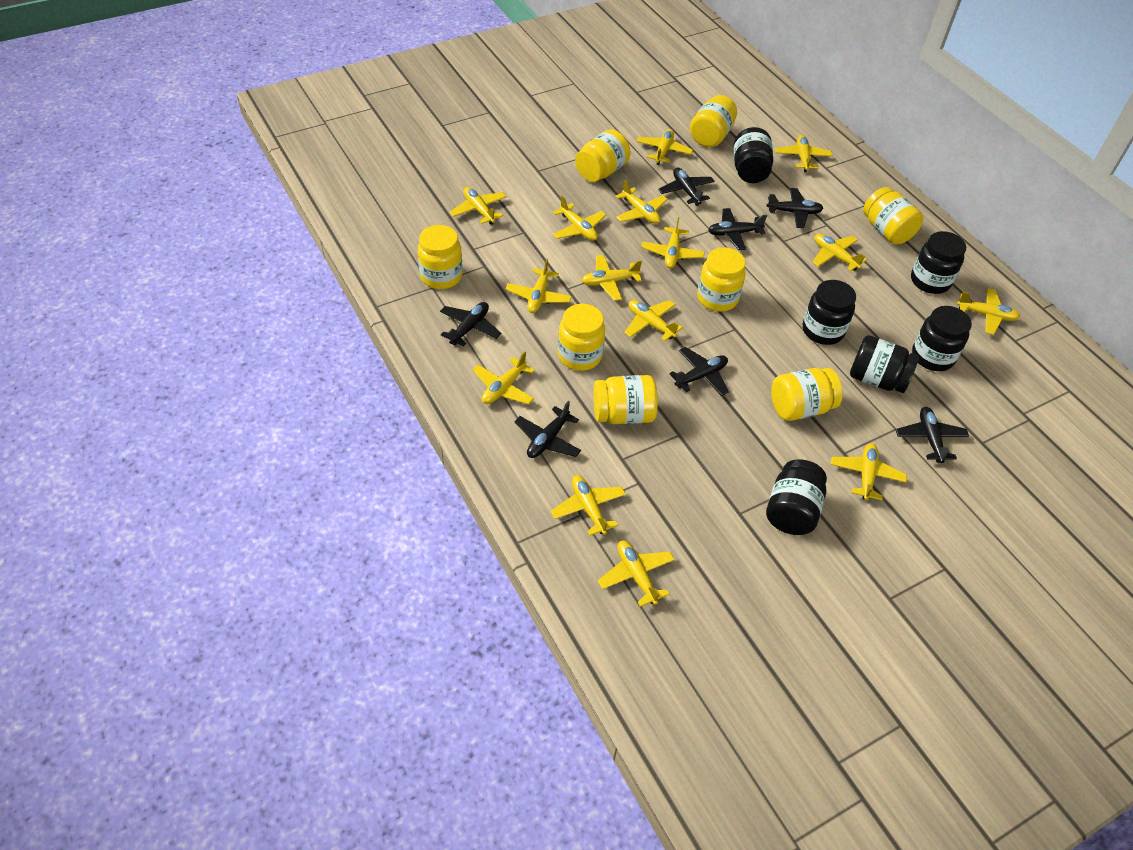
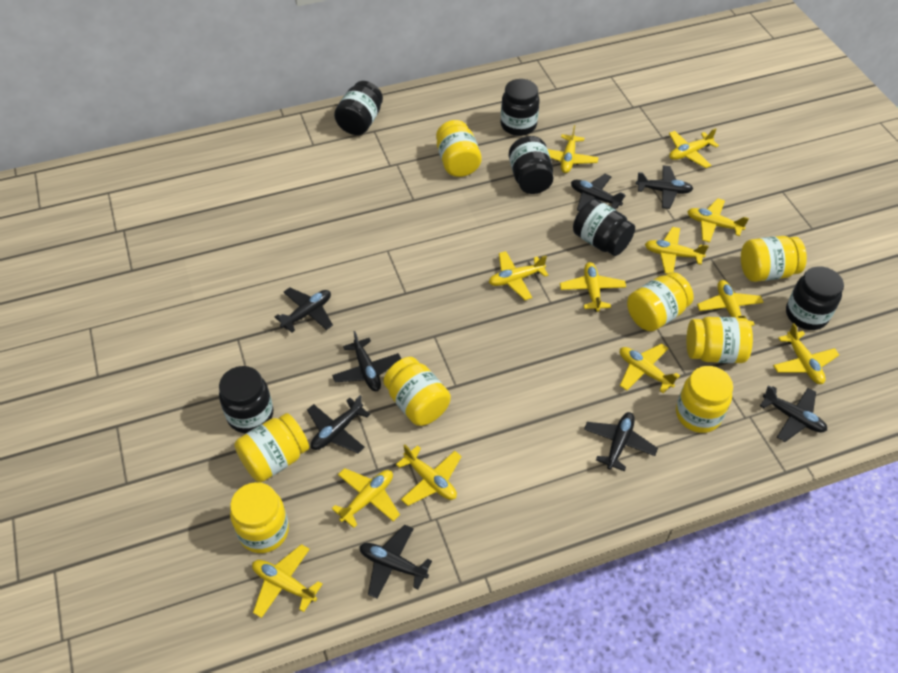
black plane: [440,302,501,346] [514,401,581,458] [658,168,715,206] [669,347,729,396] [708,208,767,250] [767,188,823,228] [896,407,969,463] = 7 -> [275,288,333,333] [307,395,370,453] [332,331,401,391] [360,525,432,599] [571,174,626,211] [584,412,658,471] [636,165,693,209] [760,385,827,442] = 8
yellow plane: [449,187,507,225] [473,351,535,405] [506,259,572,313] [551,475,626,536] [553,196,606,241] [582,255,642,301] [598,541,675,607] [615,180,668,224] [624,300,683,341] [636,129,693,165] [641,217,705,268] [775,135,833,172] [812,234,867,271] [831,443,907,500] [957,288,1020,335] = 15 -> [252,544,323,618] [332,468,400,528] [396,445,462,506] [489,251,548,300] [548,125,599,173] [560,262,626,312] [620,343,680,393] [645,227,709,274] [669,128,719,168] [687,198,749,242] [697,280,764,326] [773,323,839,384] = 12

